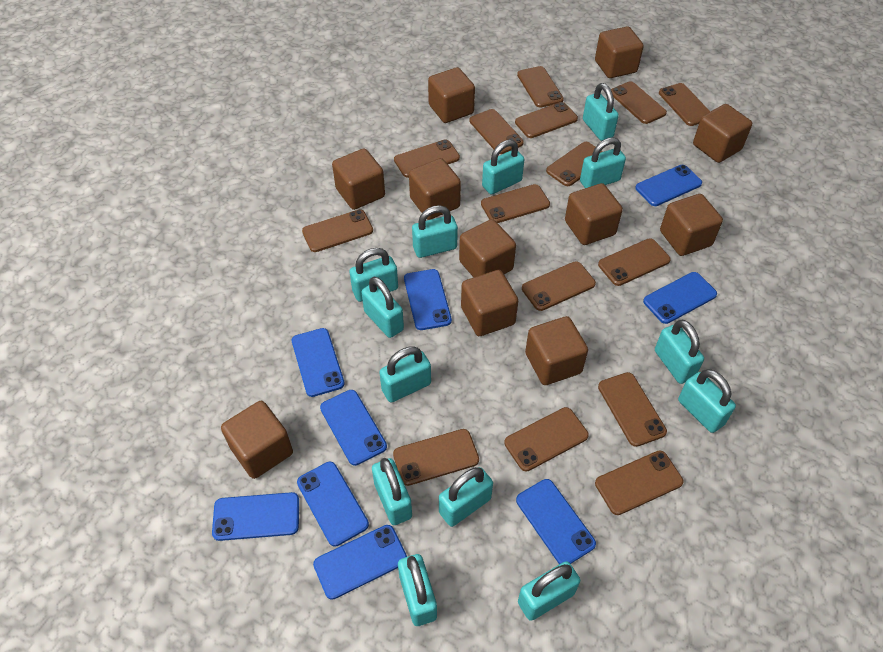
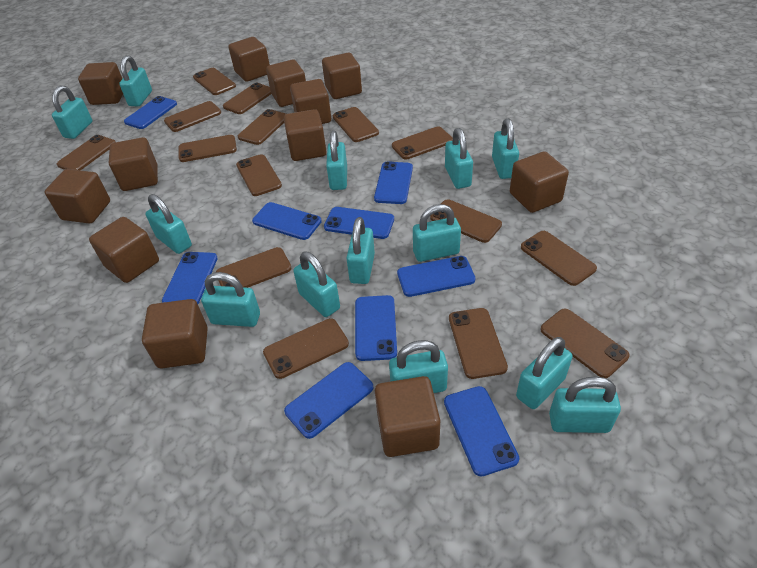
brown cube: [221,401,293,479] [332,148,385,210] [409,158,461,220] [428,67,475,123] [459,219,516,277] [461,270,518,336] [525,316,588,385] [565,183,623,245] [595,26,644,78] [660,194,723,256] [693,104,752,163] = 11 -> [45,169,110,224] [78,62,123,105] [89,217,159,283] [109,137,158,191] [142,299,208,369] [228,37,270,82] [266,59,306,107] [284,109,327,161] [290,79,331,124] [322,53,362,99] [375,376,440,457] [510,151,569,213] = 12

